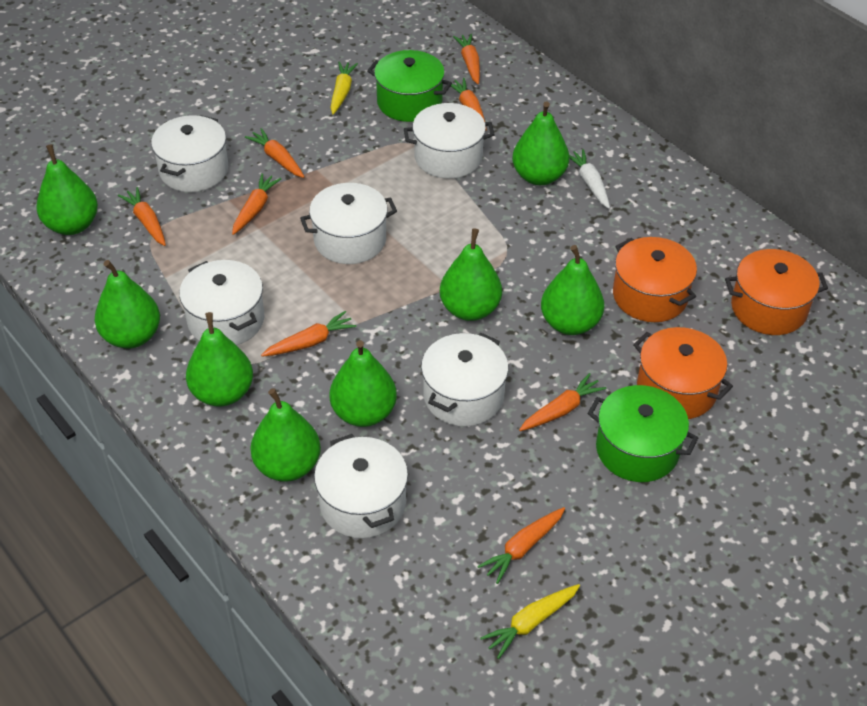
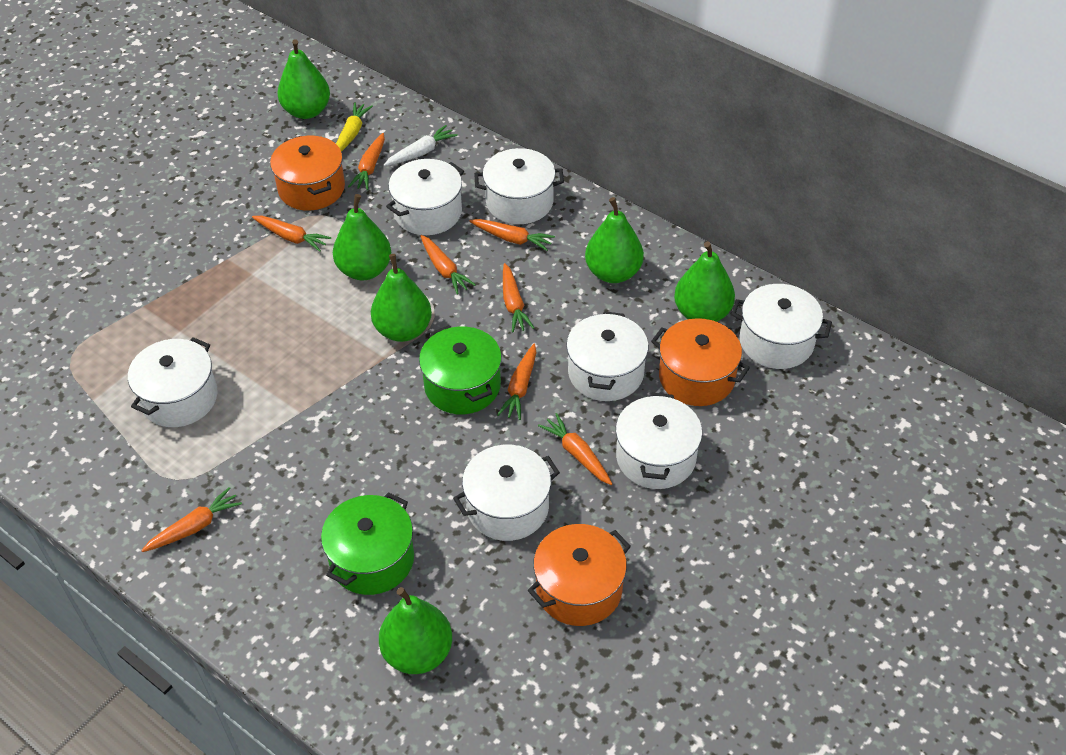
green pear: [36,144,98,235] [95,260,160,348] [186,312,253,406] [250,388,321,482] [330,340,397,427] [440,228,502,321] [512,101,569,185] [541,245,604,335] = 8 -> [277,39,330,119] [333,194,391,280] [371,254,432,342] [379,587,452,674] [585,197,644,283] [674,241,735,322] = 6
white pot: [151,115,228,192] [179,260,264,345] [300,183,397,264] [314,434,408,538] [404,103,495,179] [421,333,508,426] = 6 -> [128,337,218,427] [386,159,464,235] [453,445,560,541] [474,148,564,224] [566,311,649,401] [616,393,702,489] [731,284,832,369] = 7
yellow carrot: [330,61,358,114] [480,584,580,659] = 2 -> [336,102,373,152] = 1

